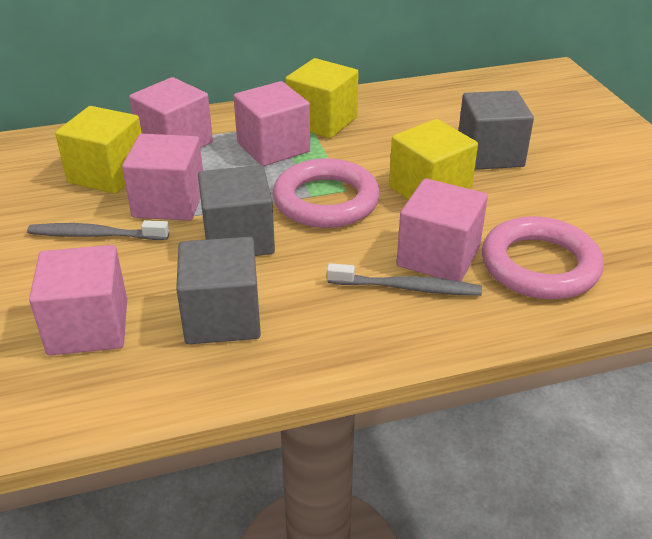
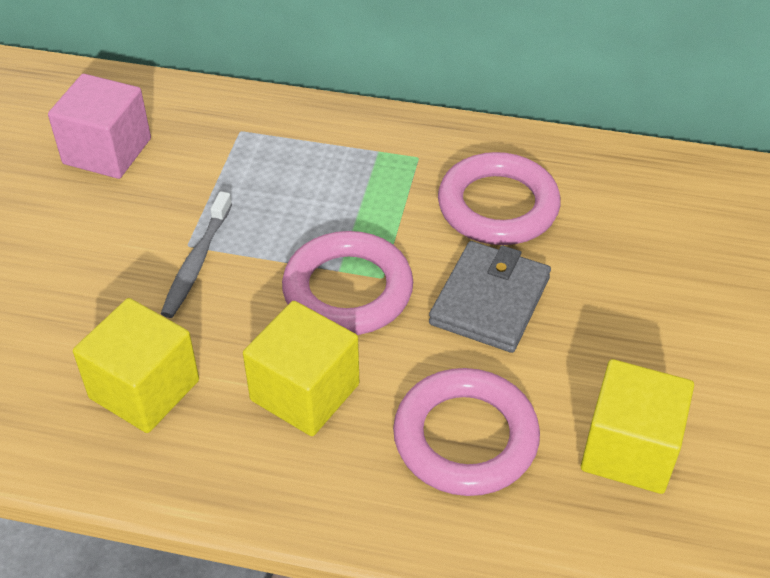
grey cube: [176,237,261,344] [198,165,275,256] [458,90,534,170] = 3 -> none = 0
grey toothbrush: [27,220,169,240] [327,263,482,296] = 2 -> [161,191,232,318] = 1
grey wallet: none = 0 -> [429,241,551,353] = 1
pink cube: [29,245,127,355] [122,134,203,221] [129,77,213,148] [233,81,310,166] [397,178,488,281] = 5 -> [48,74,151,179] = 1
pink ring: [273,158,380,228] [482,216,604,300] = 2 -> [282,231,413,335] [393,368,540,496] [438,152,561,245] = 3

